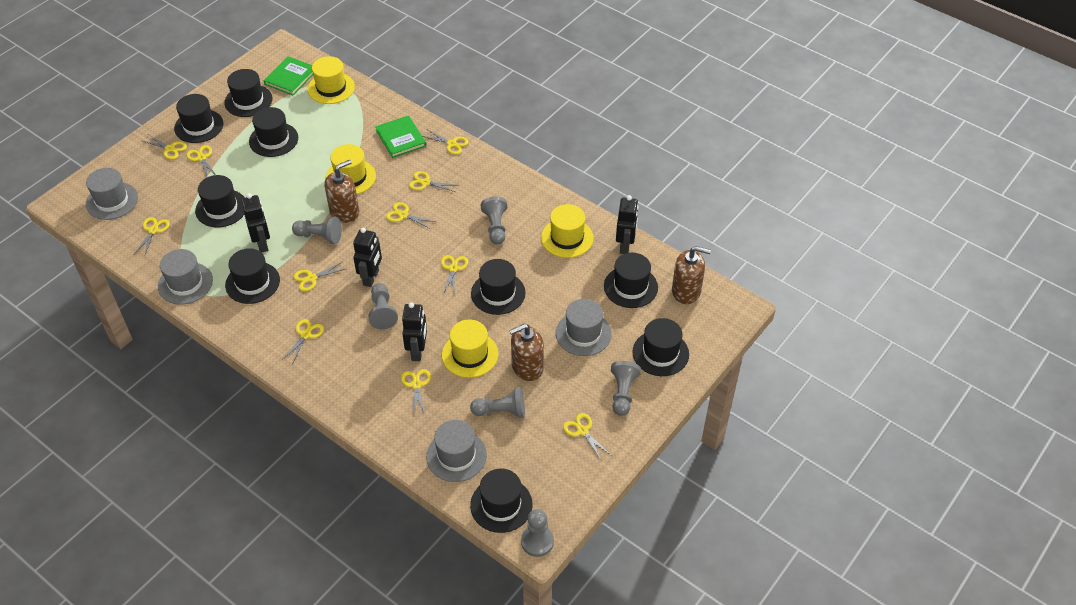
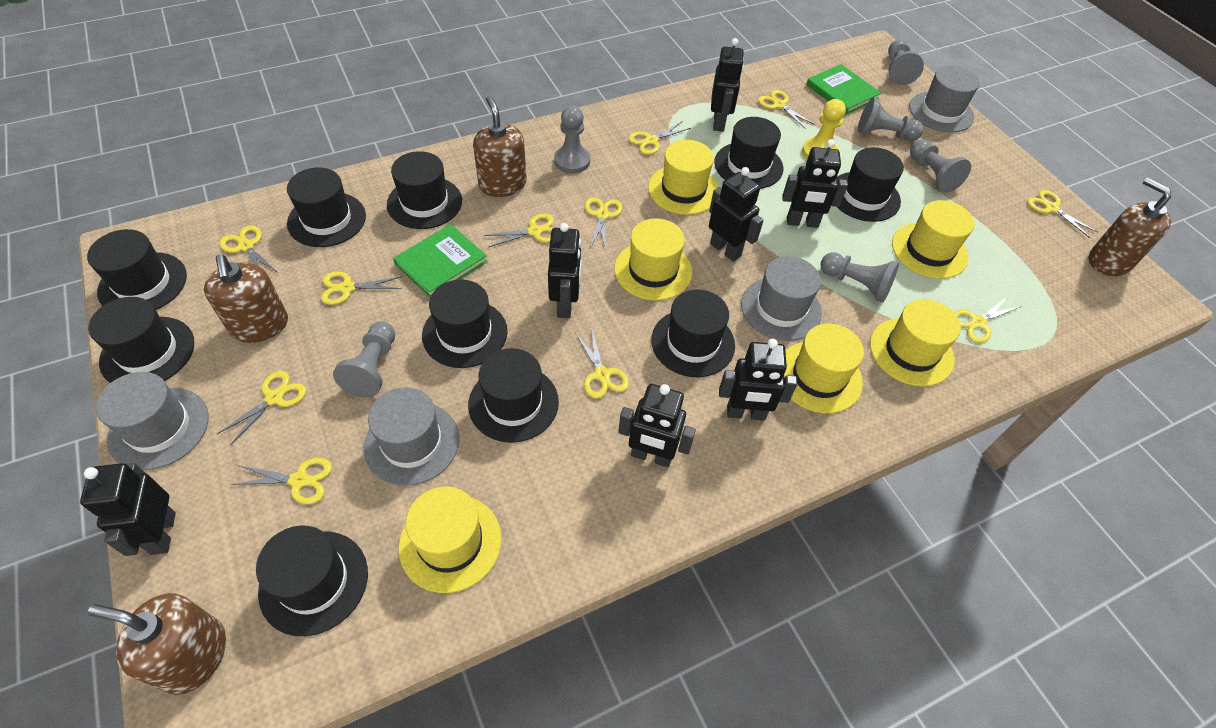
black hat: [174,94,223,143] [195,175,245,227] [224,69,272,117] [225,248,280,304] [249,107,298,157] [470,469,532,533] [471,259,526,315] [604,253,658,308] [632,318,689,376] = 9 -> [87,229,187,310] [88,297,194,383] [256,526,368,636] [287,167,366,247] [387,151,462,229] [422,279,508,368] [468,348,559,443] [651,289,735,377] [714,117,783,189] [837,147,904,222] = 10
black robot: [242,193,270,253] [353,228,382,287] [402,302,427,361] [616,195,638,254] = 4 -> [80,463,176,556] [548,223,581,318] [618,384,696,467] [709,167,764,262] [711,38,744,132] [719,339,797,420] [782,139,848,228] = 7
brown soap dispenser: [324,160,359,223] [509,324,544,381] [672,246,711,304] = 3 -> [88,593,226,695] [204,255,288,343] [473,96,527,197] [1088,178,1171,276] = 4
yellow hat: [308,56,355,104] [326,144,376,194] [442,319,499,378] [541,204,593,258] = 4 -> [398,487,502,593] [614,218,692,301] [648,140,719,215] [784,324,864,413] [870,299,961,387] [892,200,975,279] = 6
yellow pawn: none = 0 -> [802,99,846,159] = 1

